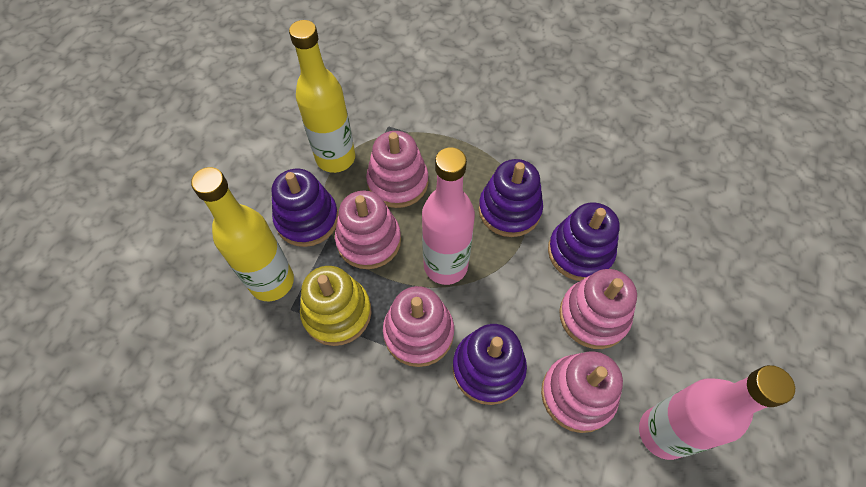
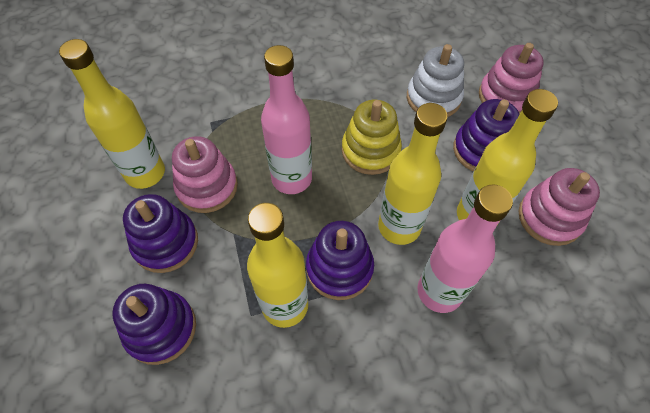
pink stacking toy: [335,190,401,269] [366,131,428,208] [383,286,454,367] [541,352,623,433] [559,269,637,349] = 5 -> [172,136,238,213] [479,43,544,113] [519,168,600,246] = 3
white stacking toy: none = 0 -> [407,44,464,117] = 1
yellow bottle: [191,167,294,301] [289,20,355,173] = 2 -> [59,39,165,189] [247,203,308,328] [378,103,448,245] [457,89,558,224] = 4

